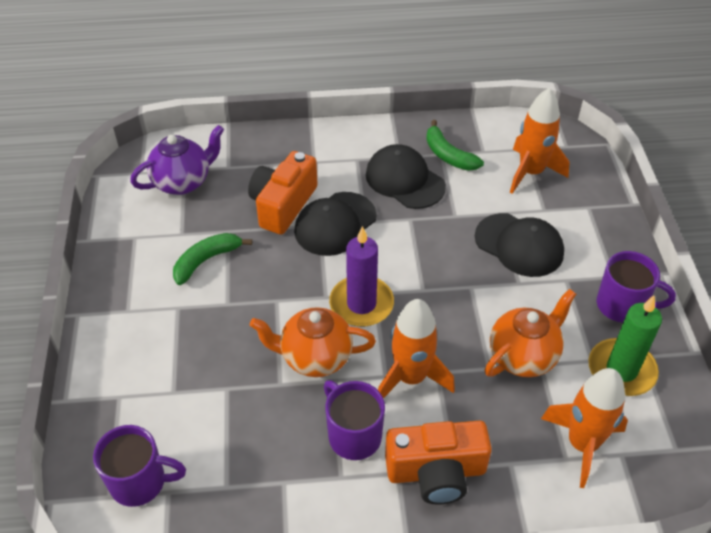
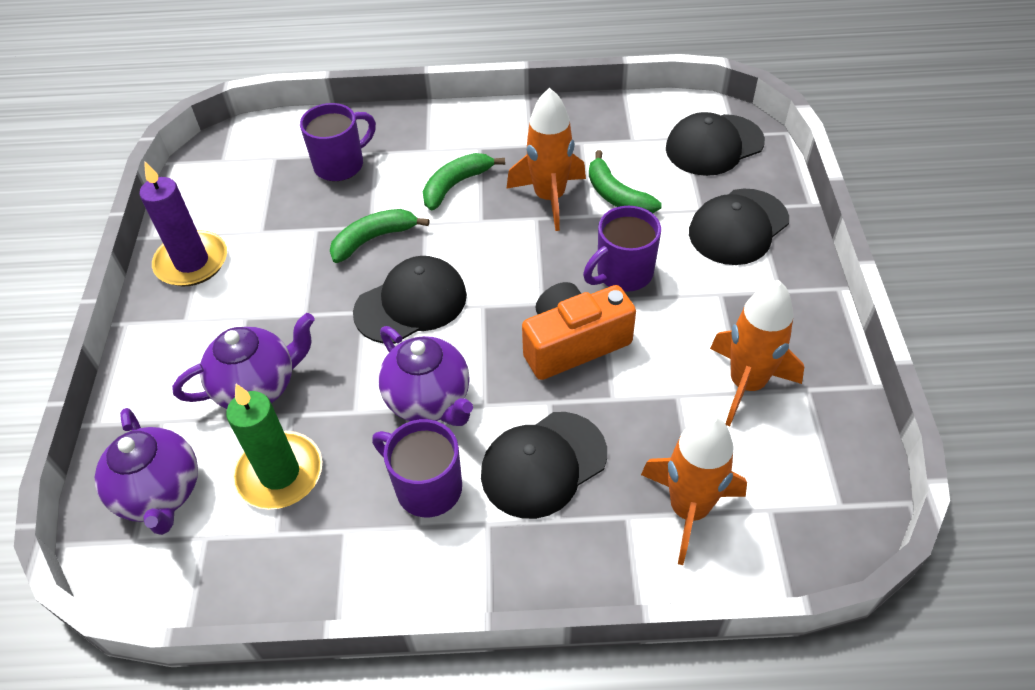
black cap: [294,192,377,256] [366,144,446,209] [475,213,564,277] = 3 -> [353,256,467,344] [481,412,607,519] [666,112,765,176] [689,189,789,265] = 4
green banana: [173,233,252,285] [426,120,484,171] = 2 -> [330,209,429,263] [423,153,505,210] [589,150,662,213] = 3
orange camera: [248,151,318,235] [385,421,492,505] = 2 -> [522,282,636,380] = 1
orange teapot: [250,307,376,377] [485,289,576,377] = 2 -> none = 0
purple teapot: [130,125,224,195] = 1 -> [95,408,198,535] [172,313,315,409] [378,326,473,426] = 3

